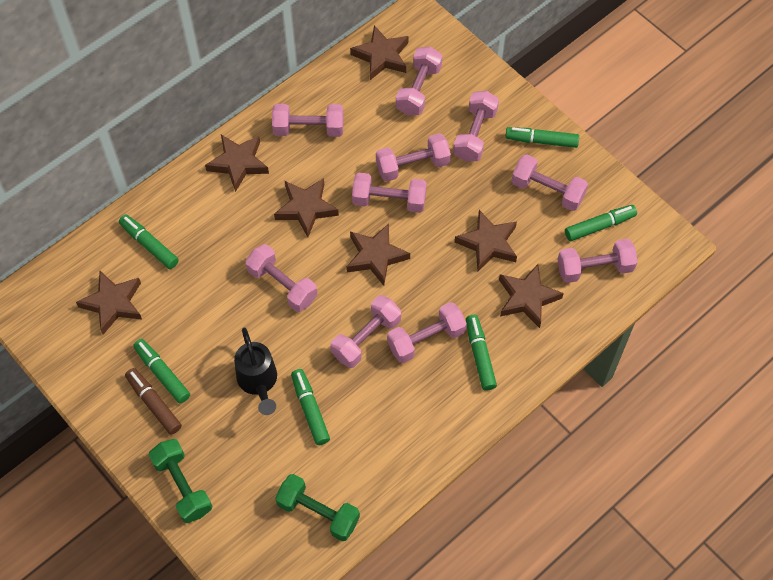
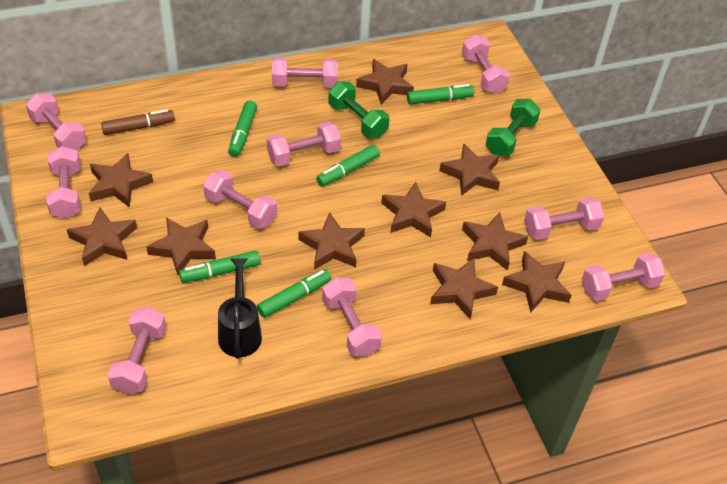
brown star: [76,271,142,335] [205,135,269,192] [274,178,339,237] [346,224,410,286] [350,25,409,80] [454,210,517,271] [499,264,564,328] = 7 -> [67,207,137,266] [89,153,153,208] [146,217,216,275] [298,212,365,270] [356,59,414,105] [381,182,446,237] [430,258,498,319] [439,143,500,196] [462,212,528,271] [502,251,572,313] = 10
green marker: [119,214,179,269] [133,339,190,404] [291,369,330,445] [466,315,497,391] [505,127,579,148] [565,205,637,241] = 6 -> [179,250,260,283] [228,101,257,157] [257,269,331,318] [316,145,380,186] [407,84,474,105] = 5

